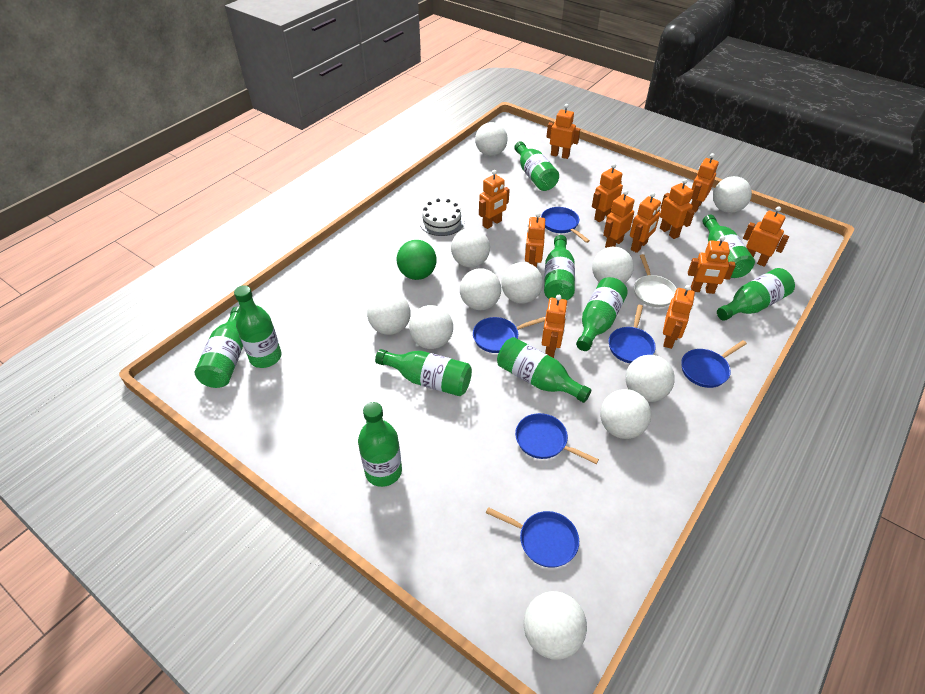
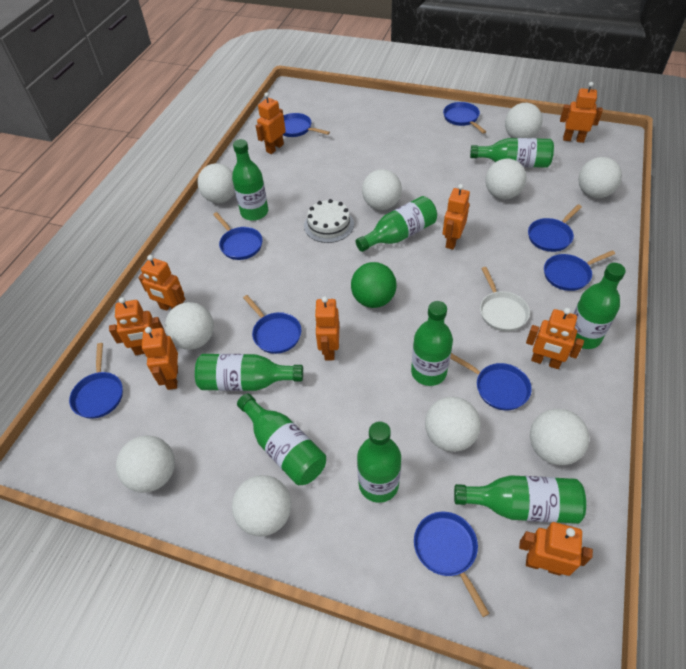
blue pan: [473,317,545,353] [486,507,579,568] [515,413,599,464] [541,207,590,243] [609,305,656,363] [681,340,747,388] = 6 -> [69,343,123,419] [213,212,263,260] [243,295,301,354] [283,113,330,137] [414,512,490,617] [443,102,486,134] [450,353,532,410] [528,204,582,252] [544,250,615,291] = 9
green bottle: [194,306,243,388] [234,285,282,368] [358,402,402,487] [375,349,472,396] [497,337,591,403] [514,141,559,191] [544,235,575,300] [576,277,628,351] [702,214,755,278] [717,268,795,321] = 10 -> [195,354,303,391] [232,139,268,221] [237,394,326,485] [356,196,437,252] [357,421,401,503] [411,301,453,386] [454,475,586,524] [470,138,554,168] [573,263,626,349] = 9
orange robot: [479,170,510,229] [525,212,545,268] [542,295,568,358] [546,104,580,159] [592,163,623,222] [603,190,635,248] [630,192,661,253] [660,179,695,239] [663,285,695,349] [688,235,736,294] [691,153,719,213] [743,206,789,267] = 12 -> [109,297,165,355] [138,255,185,311] [142,327,178,390] [256,93,286,154] [314,296,339,360] [443,184,470,249] [519,522,593,576] [526,308,584,369] [560,82,603,143] = 9
white ball: [367,292,411,335] [409,305,453,349] [451,228,490,267] [460,269,501,310] [475,122,507,156] [501,262,543,304] [524,591,587,660] [592,247,634,283] [600,389,651,439] [625,355,675,402] [713,176,752,213] = 11 -> [116,436,175,493] [165,302,214,350] [197,163,235,203] [232,475,291,536] [362,169,402,210] [425,397,481,452] [485,159,527,199] [505,103,543,138] [530,409,589,465] [578,157,622,198] = 10

